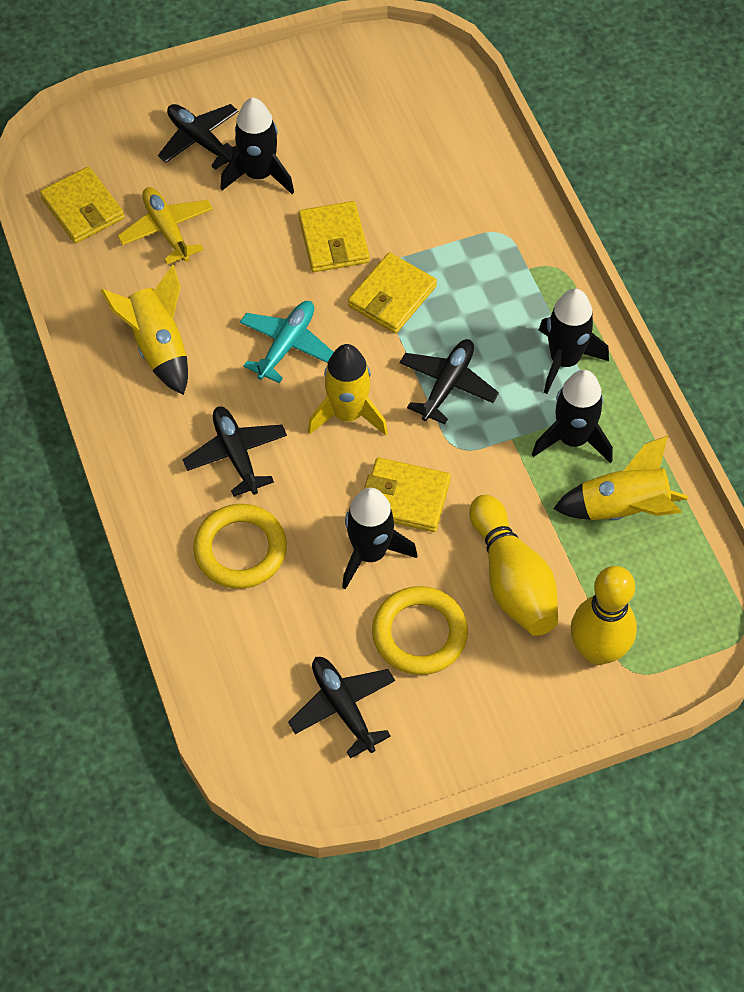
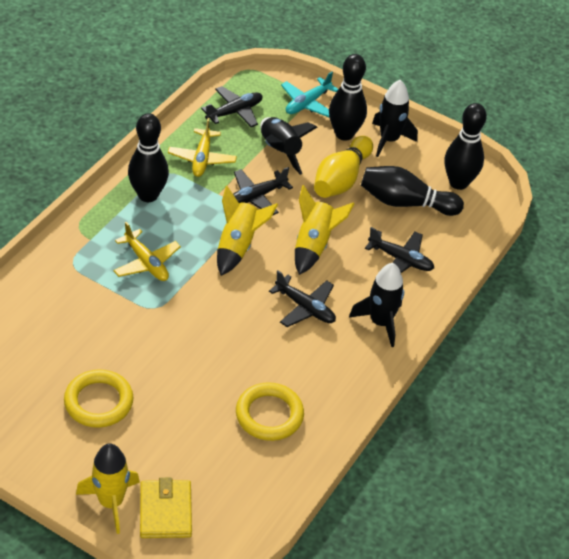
black bowling pin: none = 0 -> [128,113,169,202] [329,54,367,141] [361,166,464,216] [444,103,487,190] = 4
black rocket: [221,97,294,194] [342,488,417,589] [532,370,613,463] [539,288,609,394] = 4 -> [260,117,317,175] [349,263,404,347] [372,80,418,157] = 3
yellow bowling pin: [469,495,558,636] [571,566,637,665] = 2 -> [314,136,373,198] = 1
yellow plane: [117,187,213,265] = 1 -> [113,222,181,281] [168,118,237,177] = 2
yellow wallet: [40,167,124,243] [298,201,369,272] [348,252,437,333] [364,457,451,532] = 4 -> [140,477,192,538] = 1

